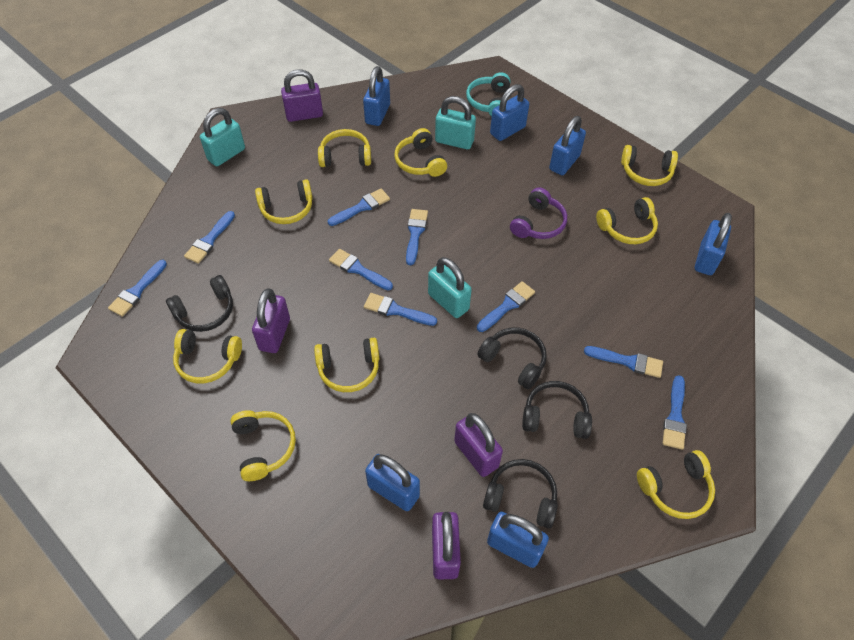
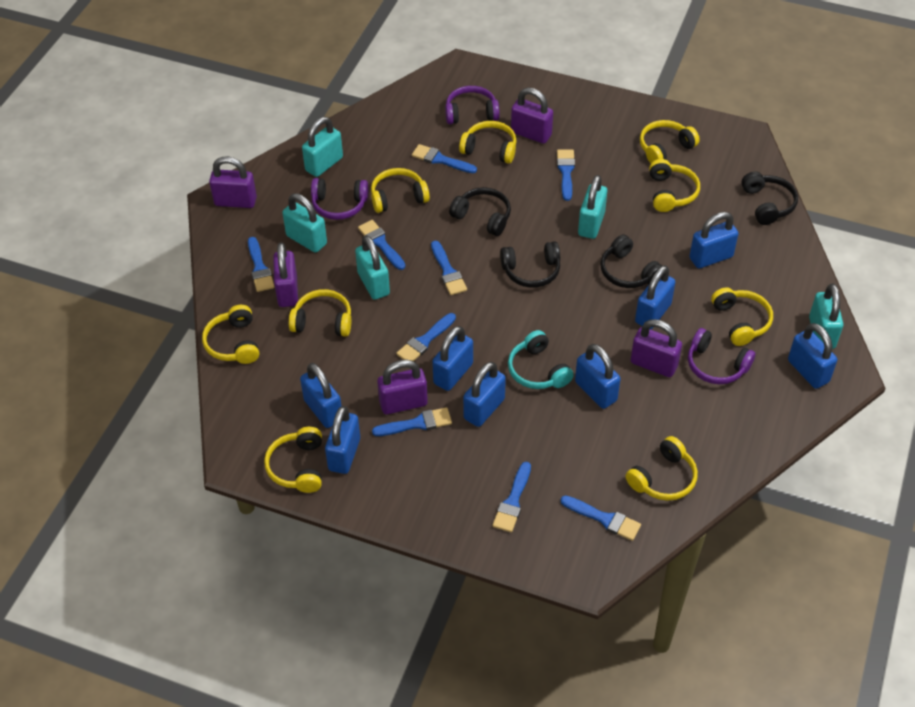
blue padlock: [363,66,390,126] [365,454,420,511] [487,512,549,568] [490,84,529,141] [549,116,586,175] [695,213,732,275] = 6 -> [300,363,341,428] [325,406,360,474] [432,326,473,391] [463,362,506,427] [575,344,621,409] [635,265,675,329] [689,212,739,268] [788,323,837,389] = 8
purple headphones: [510,187,567,239] = 1 -> [311,178,368,220] [445,86,500,124] [688,328,755,384] = 3
purple padlock: [252,288,290,353] [281,69,323,122] [432,512,461,580] [454,413,503,477] = 4 -> [209,156,257,208] [273,242,298,307] [377,359,428,414] [511,88,553,144] [631,319,682,377] = 5
turquoise padlock: [200,108,245,166] [428,257,472,318] [435,96,476,149] = 3 -> [282,193,327,253] [302,117,343,177] [355,235,390,300] [578,175,607,239] [809,284,843,349] = 5

